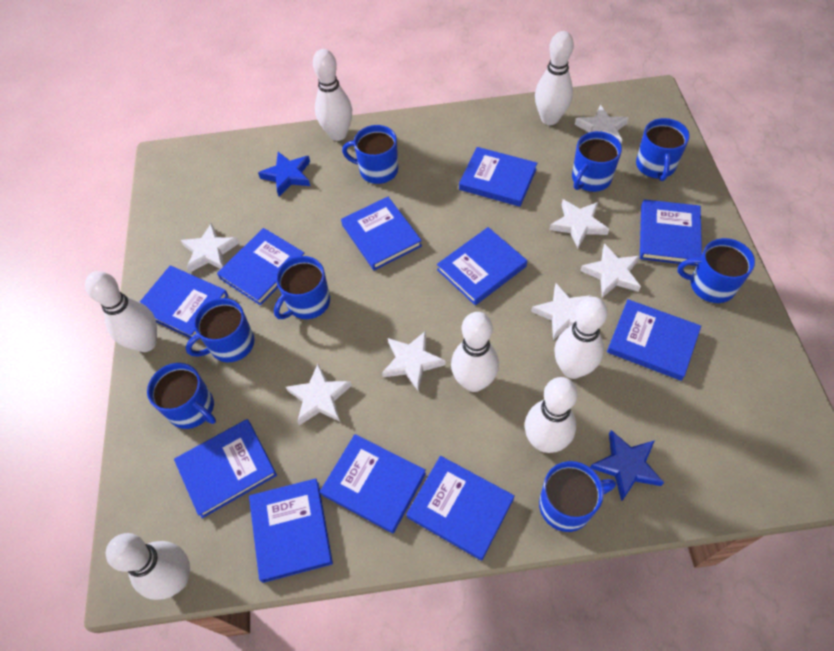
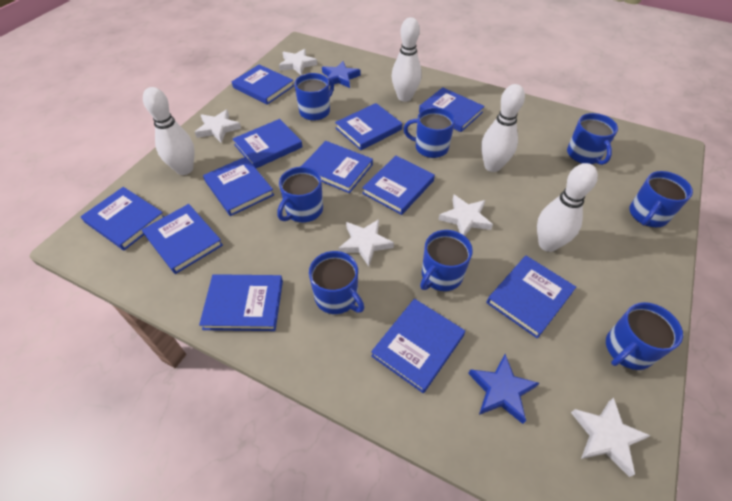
blue book: [140,266,228,338] [174,419,277,518] [217,228,304,306] [249,478,333,583] [320,434,426,533] [341,197,422,270] [406,456,515,561] [437,227,527,305] [459,147,537,207] [607,299,701,381] [640,199,702,266] = 11 -> [81,187,164,250] [142,204,223,274] [199,274,283,331] [203,157,274,216] [232,64,294,105] [233,119,302,168] [301,141,373,193] [335,103,402,150] [362,156,435,215] [371,299,465,393] [419,87,485,132] [487,256,576,338] = 12
white bowling pin: [85,271,157,352] [106,533,190,600] [313,49,352,141] [451,312,499,392] [525,377,578,453] [535,31,574,125] [555,297,607,379] = 7 -> [143,87,195,175] [392,17,422,102] [481,84,525,172] [537,163,598,252] = 4
white star: [181,223,239,273] [286,364,352,426] [382,331,446,392] [531,283,592,340] [549,199,609,248] [575,105,629,143] [580,243,641,298] = 7 -> [195,109,241,143] [279,49,317,75] [339,219,394,266] [438,195,493,236] [571,398,651,477] = 5

